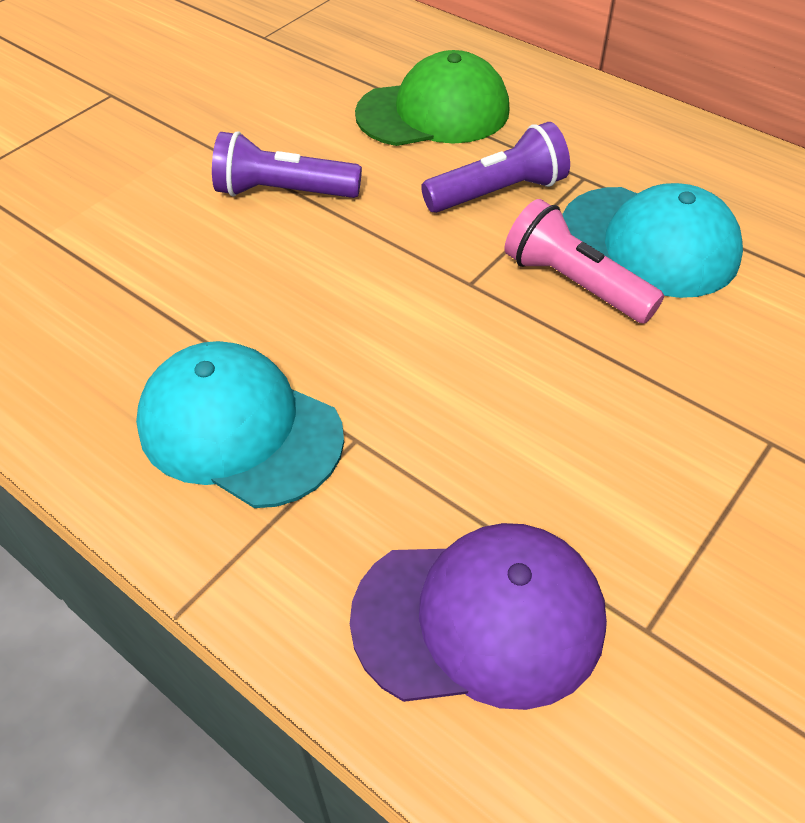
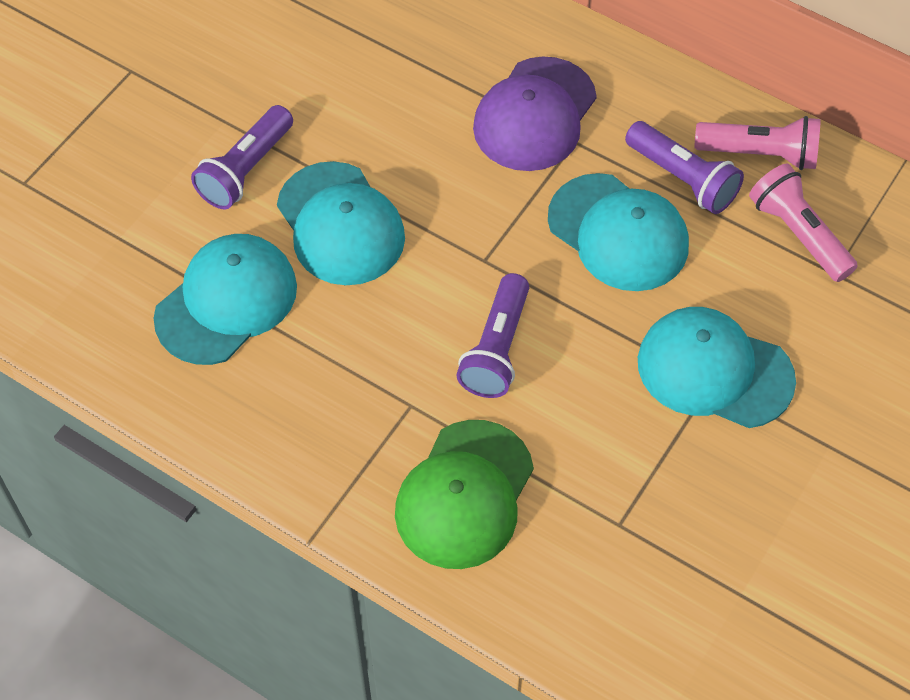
pink flashlight: [504,199,664,324] = 1 -> [695,116,821,170] [749,163,858,282] = 2
purple flashlight: [212,131,362,198] [421,122,570,213] = 2 -> [191,105,293,209] [457,273,529,398] [625,121,744,214] = 3
turquoise cap: [136,341,344,508] [562,183,743,298] = 2 -> [154,234,297,365] [277,161,405,285] [548,173,689,291] [638,307,796,428] = 4

